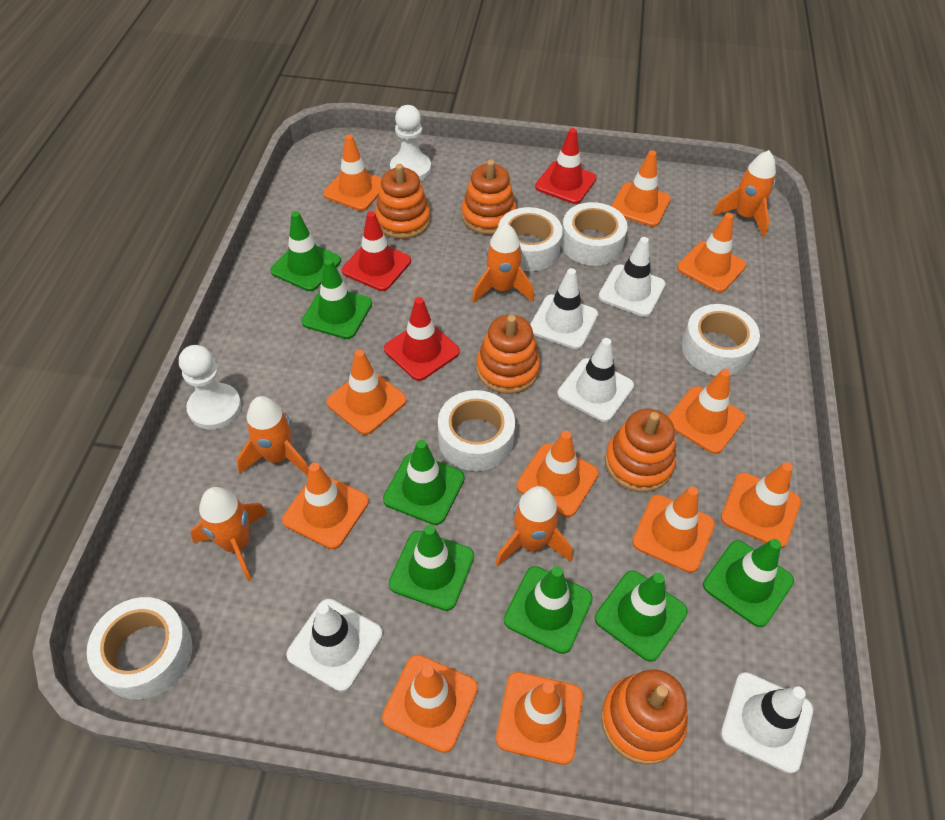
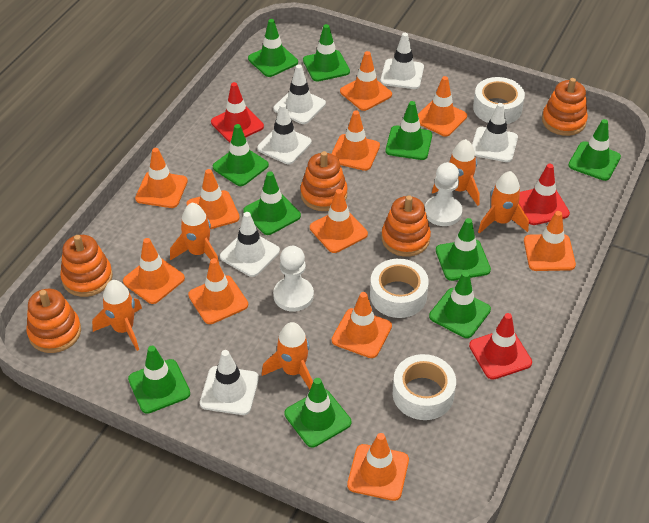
green traffic cone: [270,211,341,291] [301,259,372,339] [383,440,465,525] [389,525,474,611] [504,566,593,654] [595,570,688,662] [703,539,794,627] = 7 -> [128,346,190,414] [213,124,269,186] [243,171,301,235] [248,19,298,77] [285,378,351,447] [303,24,350,82] [386,101,432,160] [429,271,491,338] [436,218,491,281] [568,119,621,181] = 10
white tape: [87,597,192,699] [438,390,515,471] [498,207,563,271] [561,202,627,266] [682,304,760,376] = 5 -> [370,258,429,318] [393,354,456,420] [473,77,525,124] = 3
white traffic cone: [286,599,383,692] [530,268,598,349] [557,338,634,422] [598,237,666,317] [721,672,813,774] = 5 -> [200,350,259,415] [220,212,280,277] [257,103,311,164] [274,64,326,124] [380,33,424,89] [472,103,518,162] = 6

